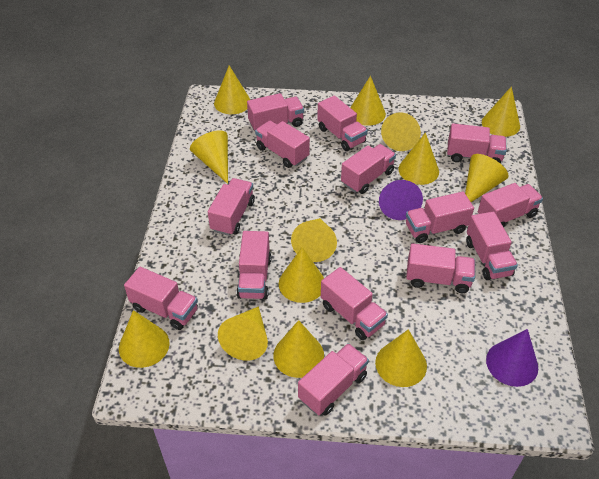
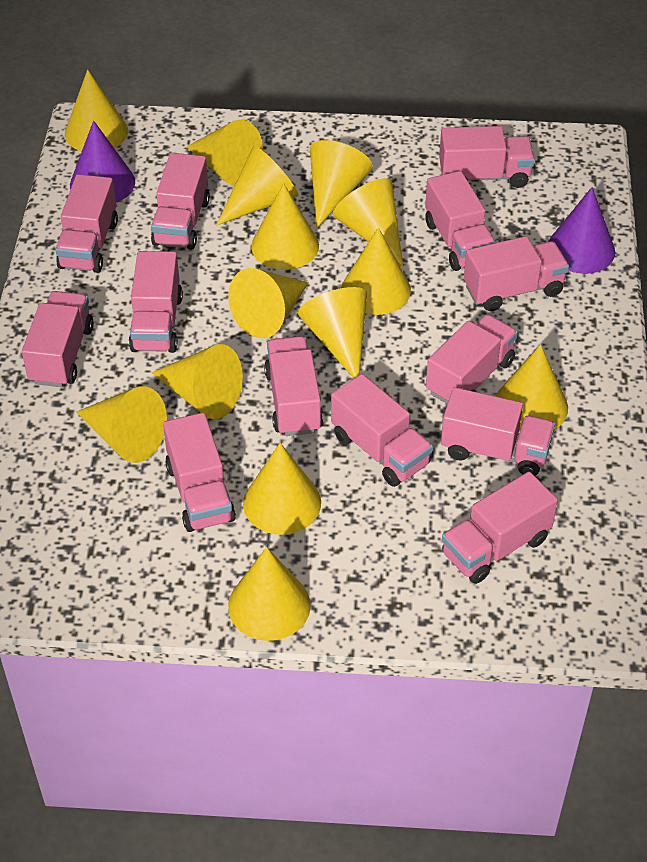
pink truck: [124,267,198,330] [208,178,255,236] [237,231,271,299] [247,93,304,131] [255,120,310,168] [298,343,369,415] [317,96,368,151] [321,267,388,340] [341,144,396,194] [406,192,474,243] [406,243,475,293] [447,123,507,163] [466,211,518,280] [478,183,543,227] = 14 -> [22,291,94,387] [55,174,118,273] [129,251,183,353] [151,153,210,250] [163,413,236,532] [264,336,323,436] [331,374,433,487] [425,171,496,271] [426,314,518,404] [439,126,535,188] [441,387,555,476] [442,472,558,584] [464,236,569,311] = 13
yellow cone: [119,310,170,368] [190,130,228,184] [214,65,250,114] [218,306,268,361] [273,320,324,378] [279,247,324,303] [291,218,337,262] [350,76,386,126] [375,329,427,387] [381,113,421,151] [398,133,439,185] [465,154,509,202] [482,86,520,137] = 13 -> [65,70,128,151] [76,386,167,463] [152,344,243,419] [187,120,263,186] [217,146,298,225] [228,268,308,338] [228,547,311,641] [243,443,321,535] [251,183,319,270] [298,287,367,378] [310,140,373,228] [333,178,403,267] [341,227,411,315] [496,344,568,432] = 14

